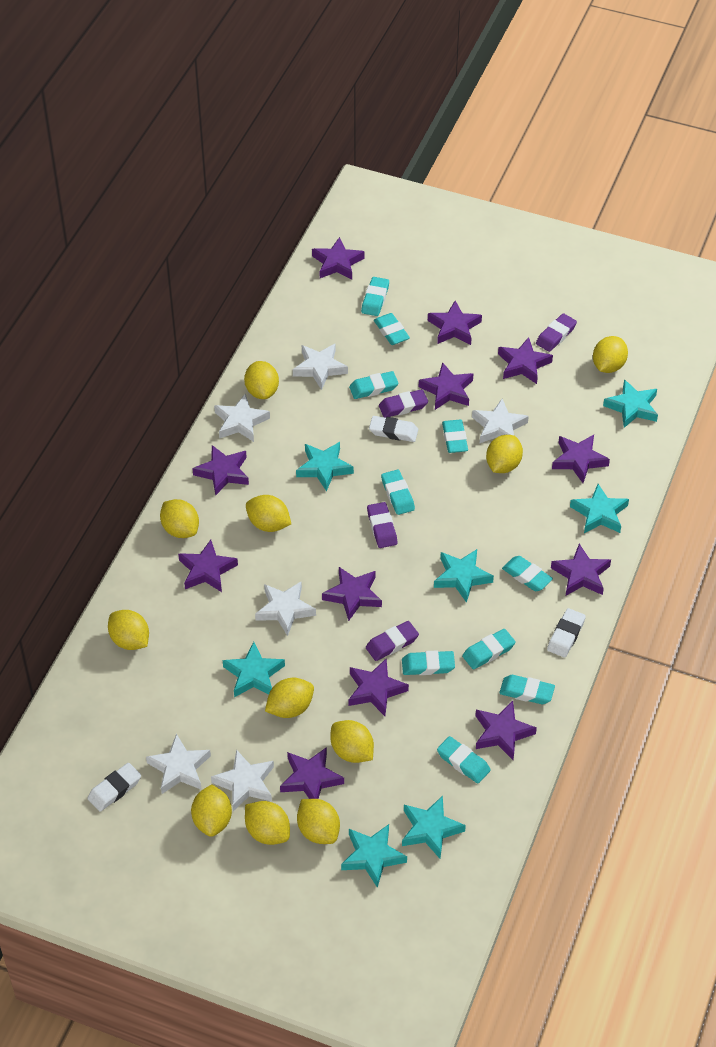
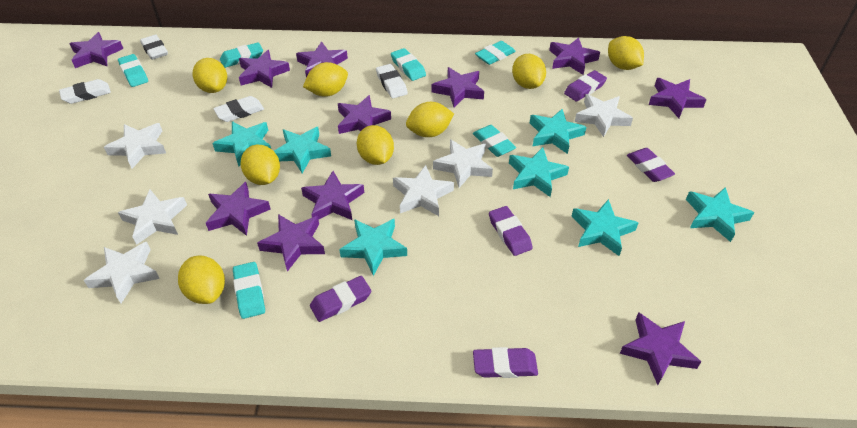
purple eraser: [366,621,419,661] [367,502,397,548] [379,389,428,418] [536,313,577,352] = 4 -> [310,276,371,322] [473,347,538,378] [489,206,533,256] [564,70,607,102] [627,148,675,182] = 5
purple star: [178,540,238,592] [192,445,249,496] [280,747,344,799] [312,237,364,280] [322,567,382,621] [349,658,409,716] [419,362,473,410] [428,301,482,345] [475,701,537,760] [498,337,553,384] [551,544,611,596] [552,435,610,483] = 12 -> [69,32,123,68] [206,182,271,236] [239,50,290,88] [257,214,325,272] [296,42,348,78] [301,171,364,220] [338,95,391,134] [432,67,484,107] [549,37,600,75] [620,312,701,385] [649,78,706,118] = 11
turquoise eraser: [349,371,398,399] [361,277,389,316] [374,313,410,345] [381,470,415,515] [402,650,455,675] [437,736,491,783] [442,420,468,453] [462,629,516,669] [499,675,555,704] [502,556,553,591] = 10 -> [118,54,148,87] [220,42,263,68] [233,262,265,319] [391,48,426,81] [473,125,516,157] [475,41,516,65] = 6
white eraser: [87,763,141,812] [369,416,418,442] [547,608,586,657] = 3 -> [59,79,111,104] [140,35,168,60] [213,96,264,122] [376,64,408,98] = 4
yellow lemon: [108,610,149,650] [160,499,199,538] [191,785,232,837] [244,361,279,399] [245,801,290,845] [246,495,291,532] [265,678,314,718] [297,799,340,844] [331,720,374,763] [486,435,523,473] [593,336,628,373] = 11 -> [178,256,225,304] [193,58,227,93] [240,145,280,185] [303,62,348,97] [357,125,394,165] [406,102,454,137] [512,54,546,89] [608,36,644,70] = 8

